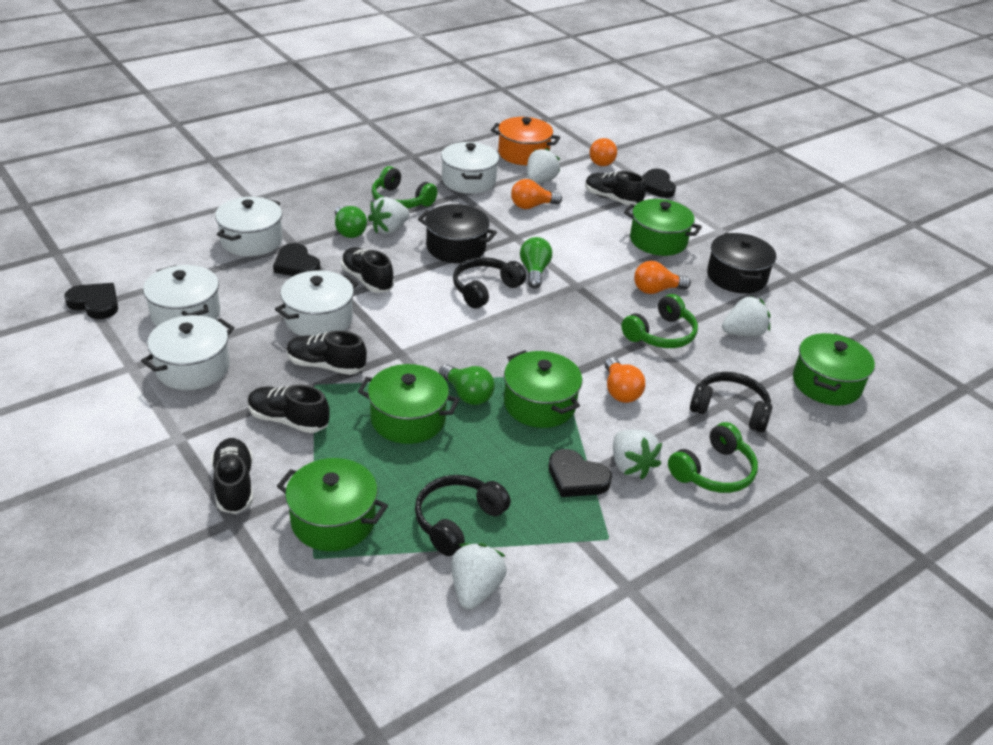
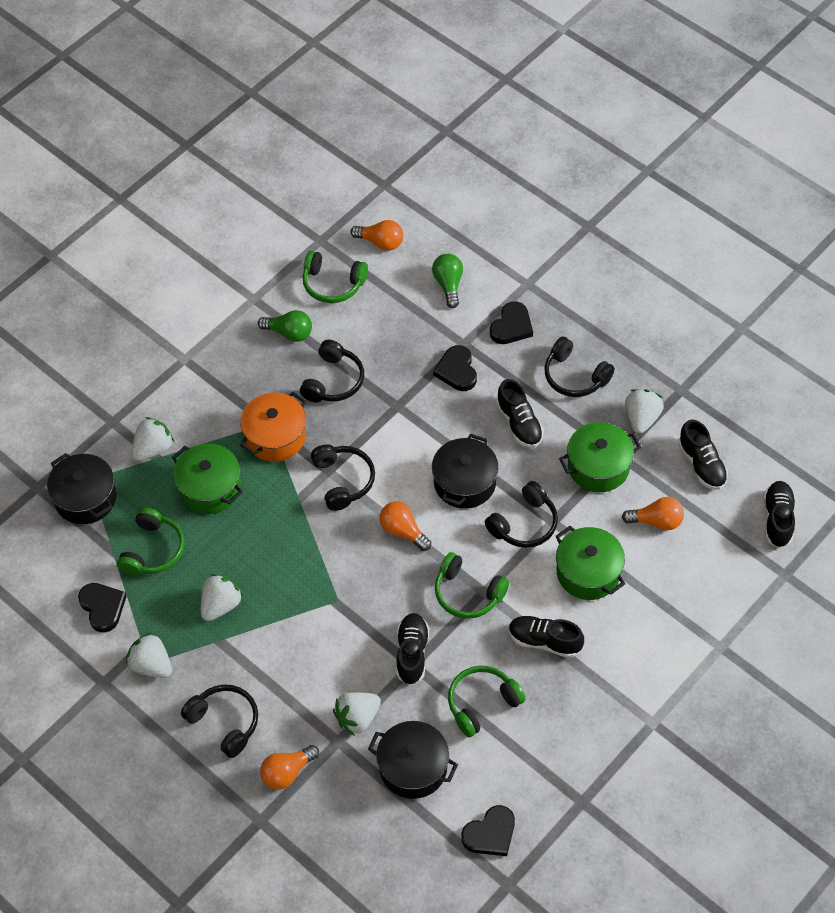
black headphones: [415,475,511,556] [453,257,526,309] [690,372,772,432] = 3 -> [181,684,258,758] [300,340,364,403] [311,444,375,511] [485,481,558,548] [544,336,615,397] = 5
black pot: [418,204,497,263] [707,233,776,293] = 2 -> [47,453,117,524] [368,721,458,799] [432,434,499,509] = 3
green headphones: [372,166,438,208] [621,294,698,348] [668,422,758,493] = 3 -> [117,507,185,576] [302,251,368,303] [435,552,509,619] [448,666,526,737] = 4
green light bulb: [335,206,367,238] [439,364,495,405] [520,237,552,288] = 3 -> [258,310,312,342] [432,254,463,308] = 2
green pot: [277,458,388,551] [358,364,460,444] [504,350,582,428] [624,199,702,256] [793,333,875,406] = 5 -> [172,443,243,514] [556,526,625,600] [559,422,642,492] = 3
white pot: [141,315,234,390] [143,265,221,326] [215,197,283,256] [275,270,358,336] [441,142,499,194] = 5 -> none = 0

